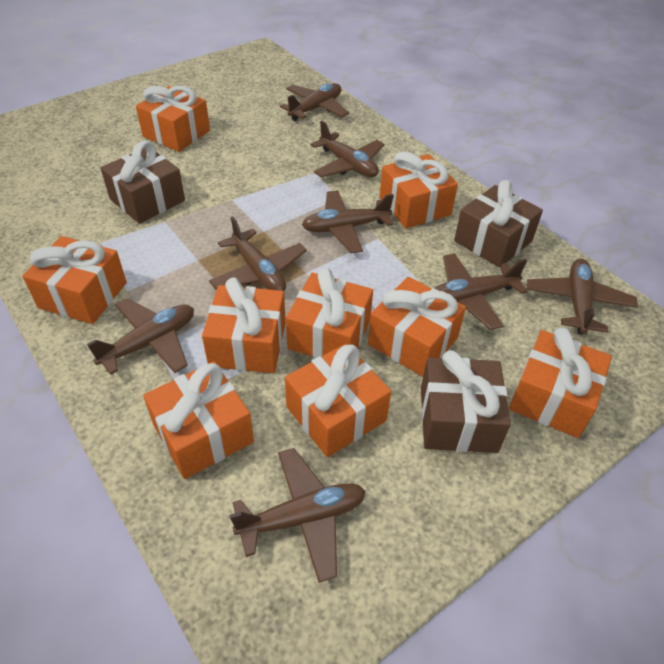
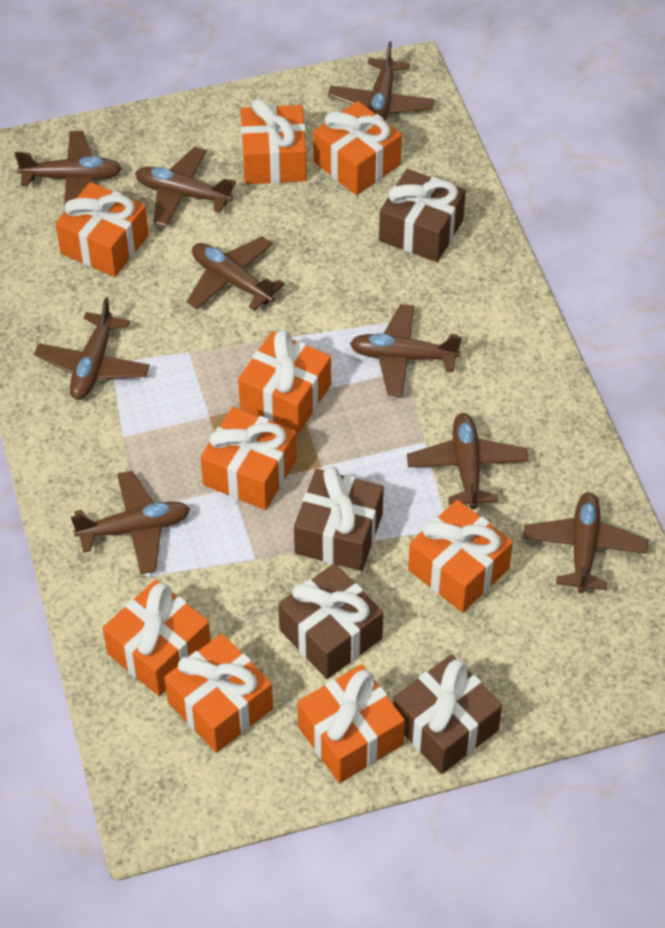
brown gift: [101,140,185,224] [421,350,511,453] [454,180,543,268] = 3 -> [278,563,383,679] [294,466,384,571] [379,169,466,262] [393,654,502,774] = 4
brown plane: [87,298,194,375] [209,216,307,291] [230,448,366,583] [280,83,349,121] [302,190,394,253] [310,121,385,177] [434,253,528,330] [527,259,638,335] = 8 -> [15,131,122,212] [34,297,150,400] [71,471,190,574] [135,147,236,227] [187,236,285,311] [328,41,434,121] [350,304,462,397] [407,413,528,509] [523,492,648,593] = 9

